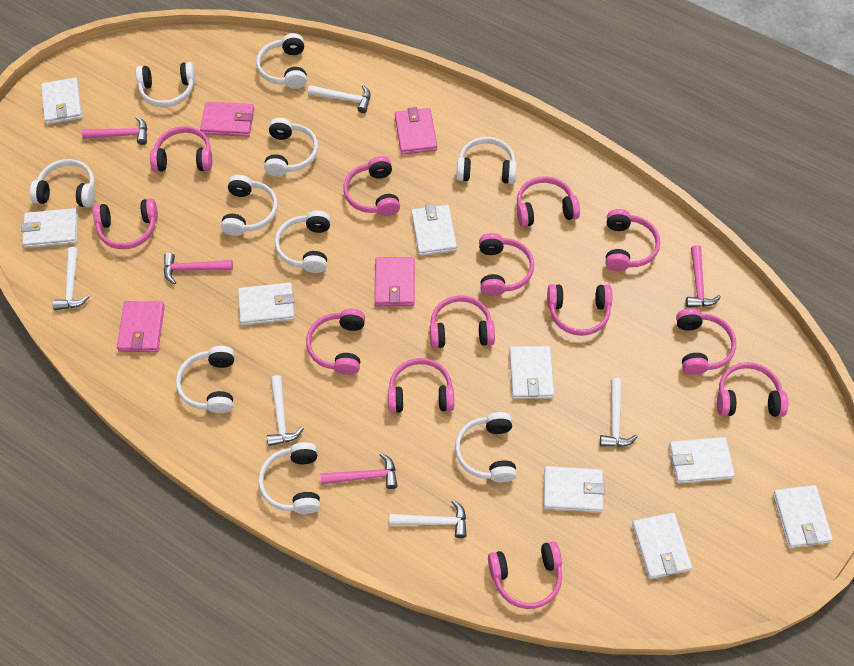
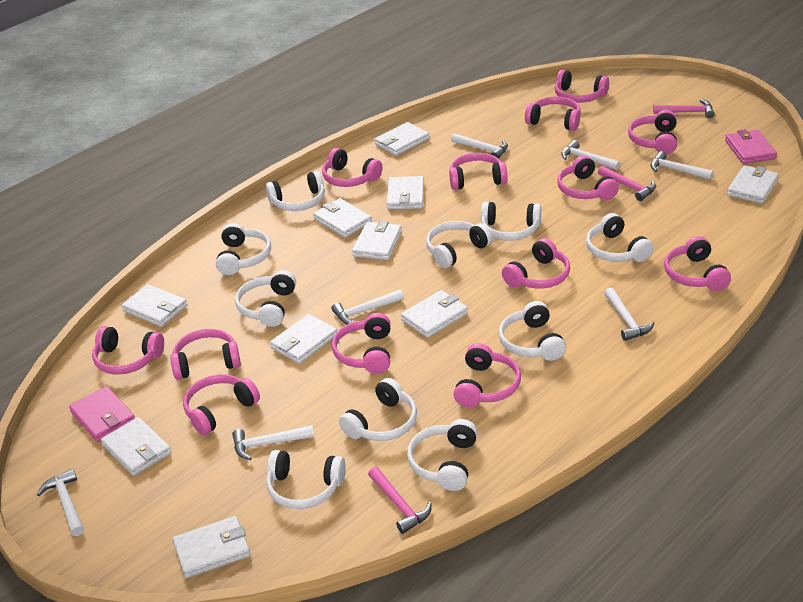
pink hammer: [82,117,147,145] [164,253,233,284] [320,453,398,489] [686,245,721,307] = 4 -> [368,467,432,534] [598,166,656,201] [653,99,714,118] = 3
pink wallet: [117,301,165,352] [200,102,254,137] [374,257,415,306] [395,107,437,155] = 4 -> [69,386,135,442] [725,129,777,164] = 2
white hammer: [53,247,89,310] [267,375,304,446] [308,85,371,113] [389,500,467,538] [600,378,638,447] = 5 -> [37,469,84,536] [232,425,314,460] [331,290,404,324] [451,133,508,159] [561,140,620,170] [604,288,654,341] [651,151,714,180] = 7
white wallet: [21,208,78,248] [41,78,82,125] [238,283,295,325] [411,204,457,256] [509,346,554,399] [544,466,605,512] [632,513,692,579] [669,437,735,484] [773,485,833,548] = 9 -> [101,417,172,476] [122,284,187,327] [173,516,251,578] [270,314,337,364] [313,198,372,238] [352,221,402,260] [374,122,429,156] [386,176,424,209] [401,290,468,338] [727,165,779,204] = 10

